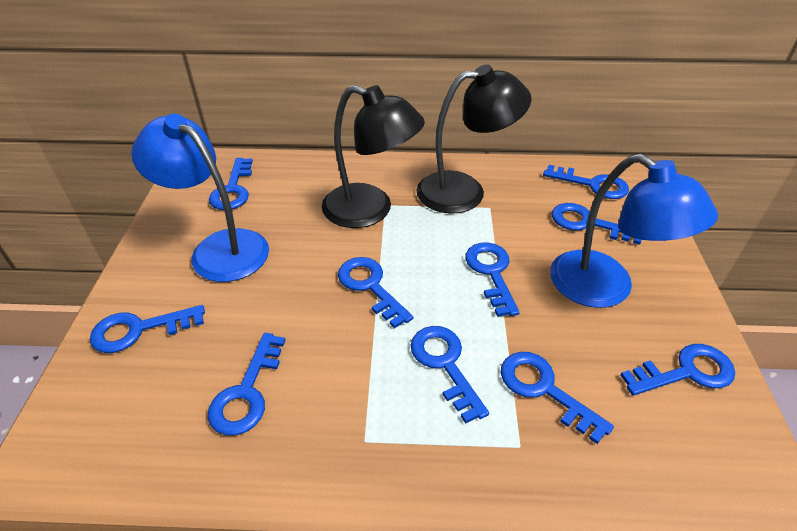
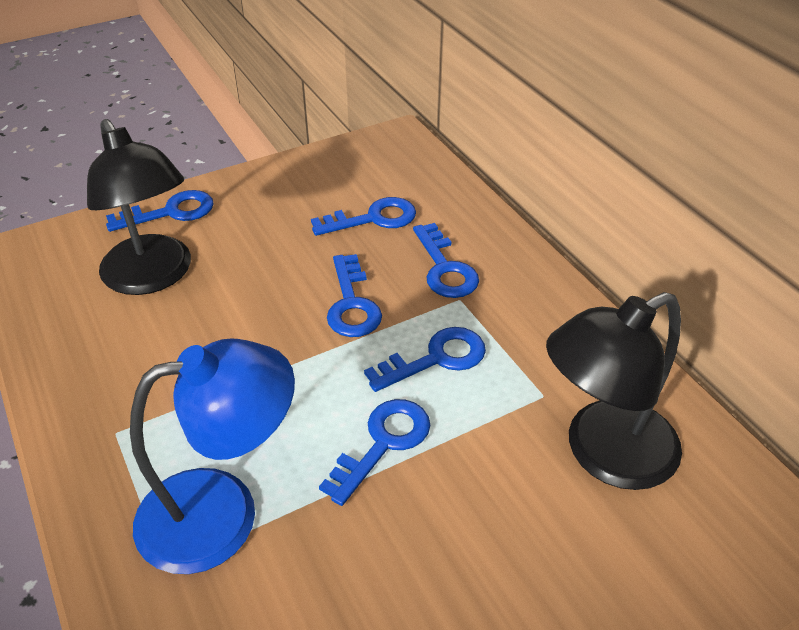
blue key: [90,305,205,353] [208,333,286,435] [209,158,253,210] [338,257,413,328] [410,326,489,423] [465,242,520,317] [501,352,614,444] [543,165,629,199] [552,203,641,245] [621,344,735,396] = 10 -> [106,190,214,232] [311,197,416,236] [319,399,430,506] [327,254,382,337] [364,327,486,392] [413,223,479,298] = 6
blue lamp: [131,114,269,282] [550,154,718,308] = 2 -> [130,339,295,574] = 1

